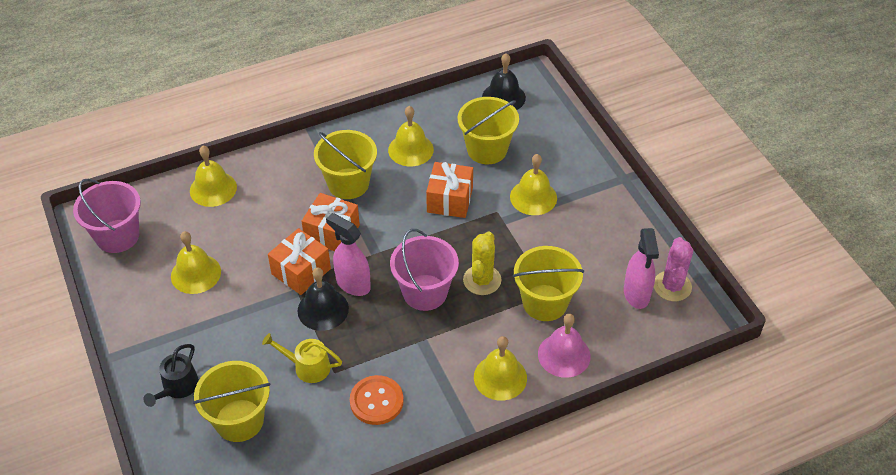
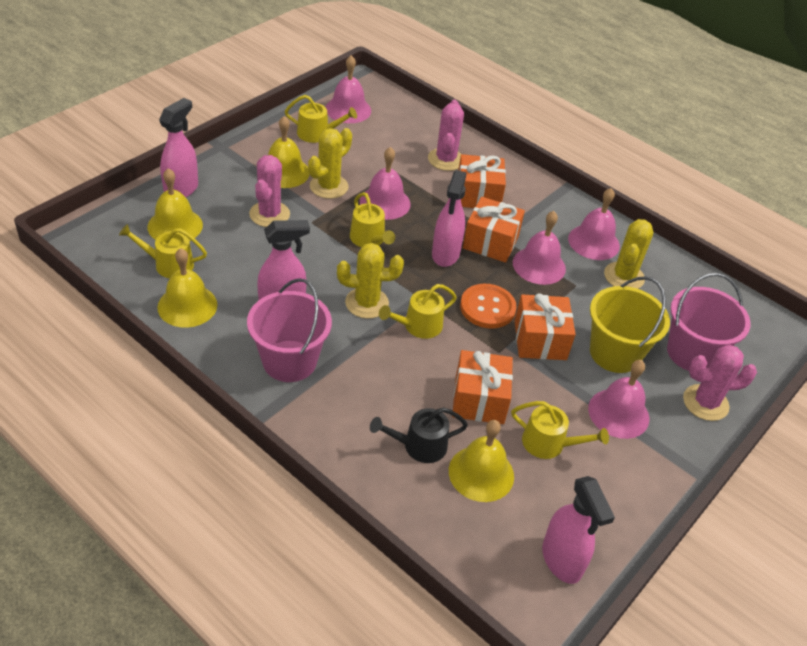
black bell: [298,267,349,331] [482,53,526,110] = 2 -> none = 0
orange gift: [268,228,331,295] [302,193,360,251] [426,162,473,218] = 3 -> [452,350,513,424] [458,154,506,208] [463,197,525,263] [515,293,576,360] = 4
pink bell: [538,314,591,378] = 1 -> [326,55,371,123] [360,147,411,220] [513,211,566,285] [568,188,620,260] [588,360,649,439] = 5
pink cactus: [654,237,693,301] = 1 -> [249,155,290,227] [428,100,464,171] [683,345,757,421] = 3
pink spray bottle: [326,213,371,296] [624,228,659,309] = 2 -> [159,98,198,197] [257,220,310,300] [432,170,466,267] [542,476,615,584] = 4
yellow bell: [171,231,221,294] [190,146,237,207] [388,106,434,166] [474,336,527,401] [510,154,557,215] = 5 -> [147,168,203,241] [157,248,217,328] [268,116,310,188] [449,420,514,502] = 4
yellow bucket: [193,361,271,442] [314,130,377,199] [458,97,519,164] [513,246,584,321] = 4 -> [590,276,670,373] = 1
yellow cactus: [463,231,502,295] = 1 -> [308,128,352,199] [337,243,404,319] [604,219,653,289] = 3
yellow watering can: [262,333,342,383] = 1 -> [119,224,207,278] [285,95,357,143] [350,192,395,247] [379,284,457,339] [511,401,609,459] = 5

